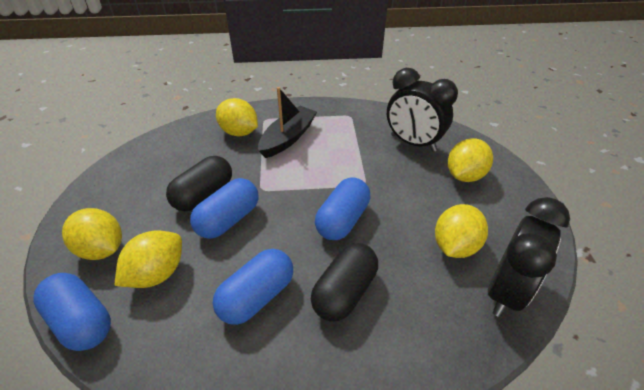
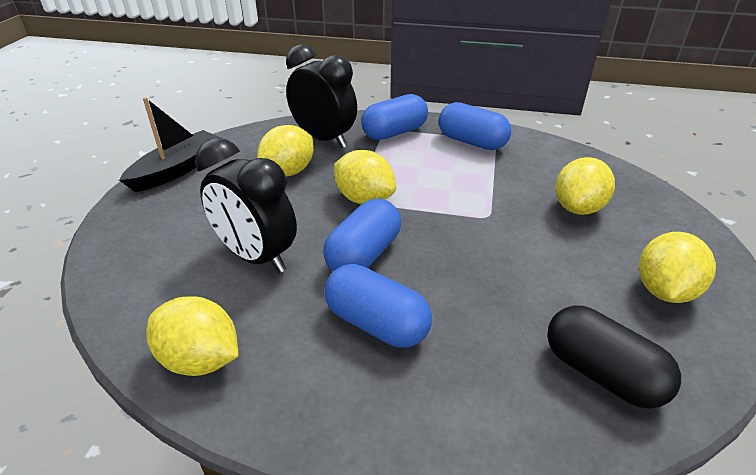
black capsule: [166,156,232,211] [311,243,378,322] = 2 -> [547,305,681,409] = 1

